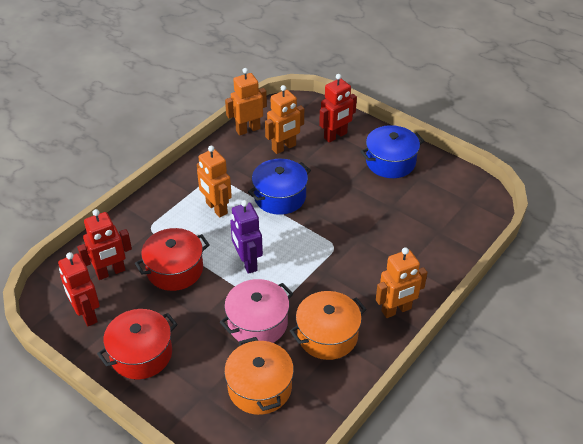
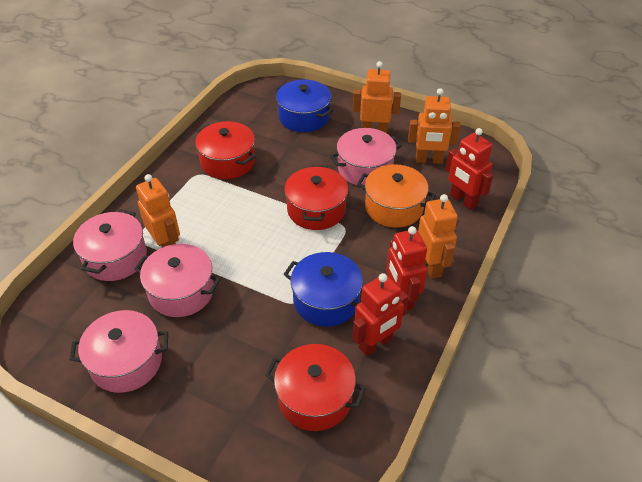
orange pot: [224,337,294,415] [290,291,367,360] = 2 -> [357,164,436,228] = 1
pink pot: [220,279,293,343] = 1 -> [70,310,168,393] [73,209,147,281] [134,244,221,317] [330,128,402,186] = 4
purple robot: [230,200,263,274] = 1 -> none = 0
red pot: [97,309,178,379] [135,228,210,291] = 2 -> [195,121,255,179] [265,344,366,431] [284,165,348,230] = 3

